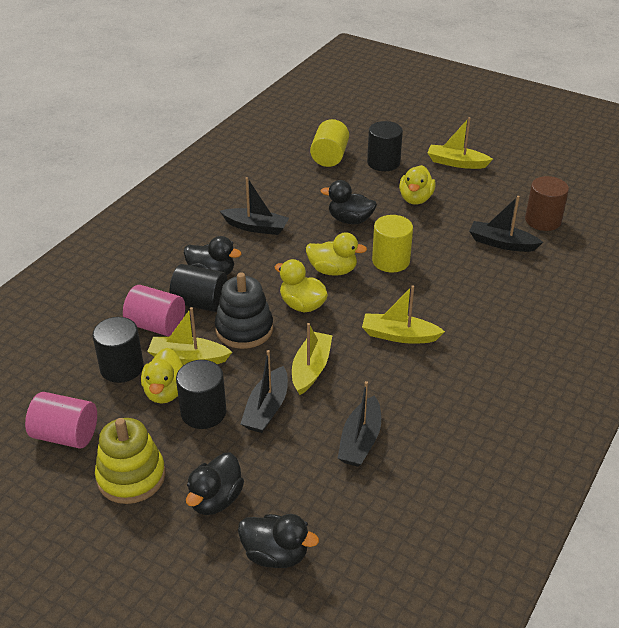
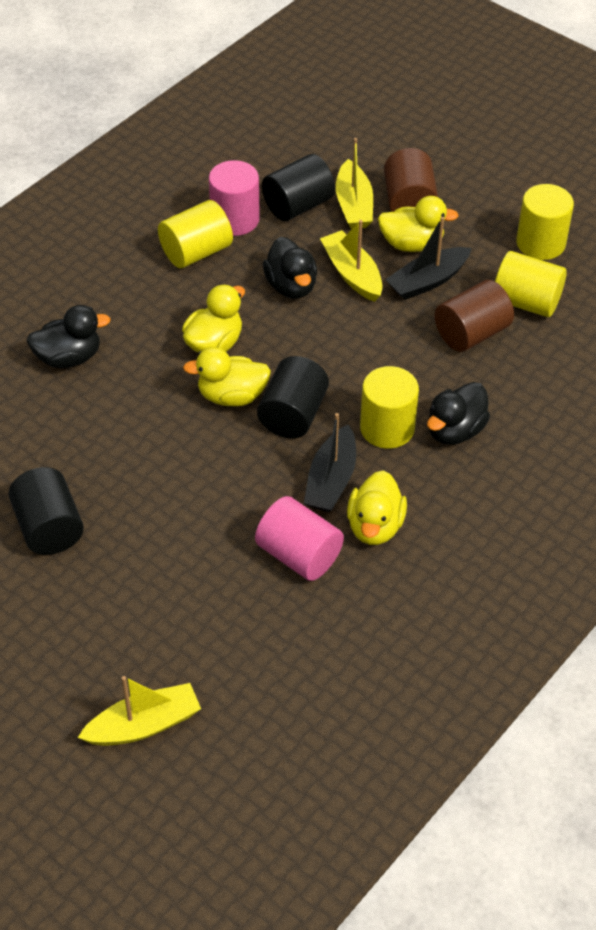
black boat: [220,177,289,235] [240,350,288,433] [338,381,381,467] [469,196,543,252] = 4 -> [304,413,356,512] [385,217,472,300] = 2
black cylinder: [92,317,144,383] [169,264,228,312] [176,360,226,429] [367,121,403,171] = 4 -> [8,467,84,555] [257,356,329,439] [262,154,335,221] = 3
black duck: [184,236,242,275] [186,453,244,515] [238,514,319,568] [320,180,377,224] = 4 -> [27,305,111,368] [263,237,317,299] [427,382,490,445] = 3
black stacking toy: [215,272,273,349] = 1 -> none = 0
brown cylinder: [525,176,569,231] = 1 -> [384,148,438,212] [435,280,514,352] = 2
yellow boat: [147,307,232,365] [292,323,333,395] [362,285,445,344] [427,117,493,169] = 4 -> [78,676,201,746] [320,220,383,302] [336,138,373,229] = 3
yellow cylinder: [310,119,349,167] [372,215,413,272] = 2 -> [158,200,233,268] [360,366,419,449] [495,251,567,317] [516,184,574,260] = 4
yellow stacking toy: [95,418,165,504] = 1 -> none = 0

